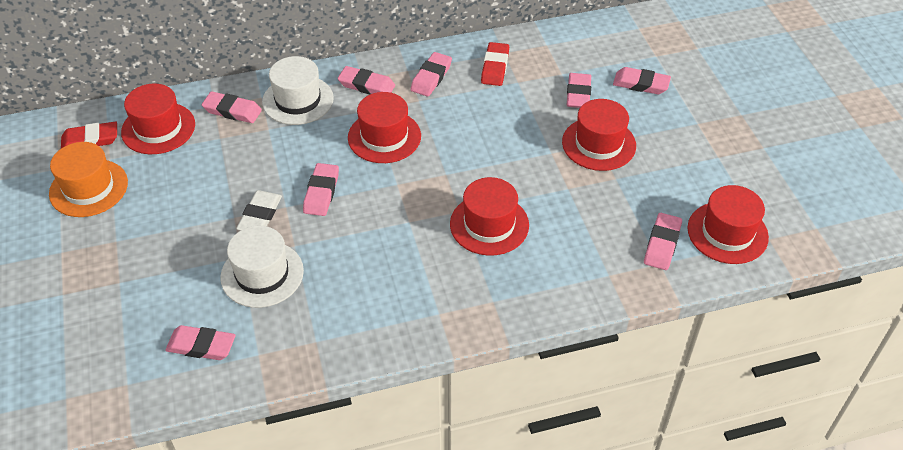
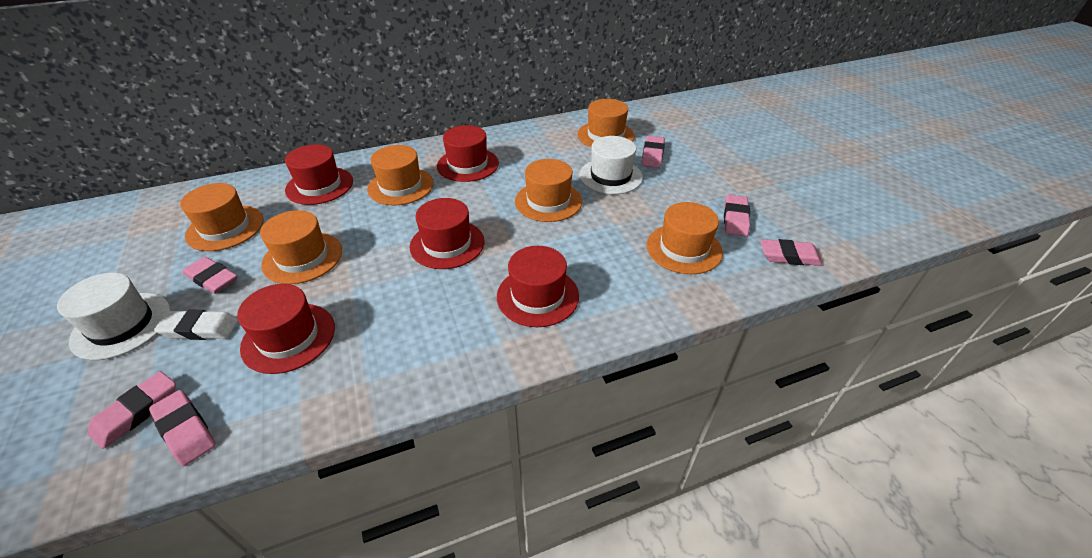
orange hat: [49,142,128,217] = 1 -> [180,183,263,251] [260,210,342,284] [367,145,434,205] [515,159,582,222] [577,99,634,147] [647,202,723,274] = 6
pink eraser: [165,325,236,360] [202,91,262,123] [303,163,339,216] [338,66,395,95] [410,52,452,97] [567,73,591,108] [613,67,671,94] [644,213,682,270] = 8 -> [88,371,176,449] [149,390,216,466] [183,257,237,294] [642,135,665,168] [724,194,750,237] [760,239,823,266] = 6
red eraser: [61,122,117,148] [481,42,509,86] = 2 -> none = 0

